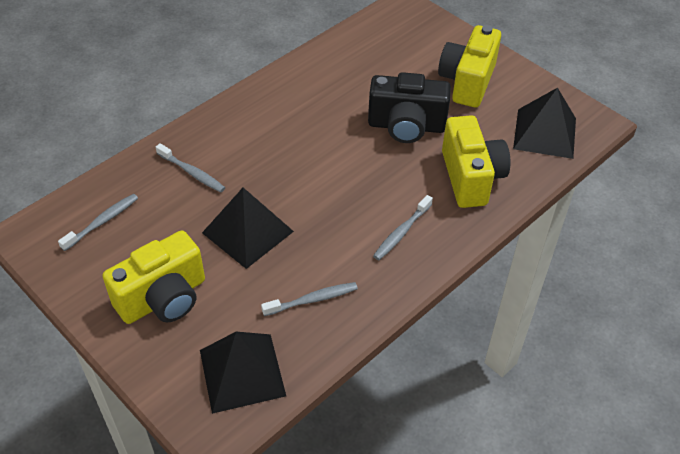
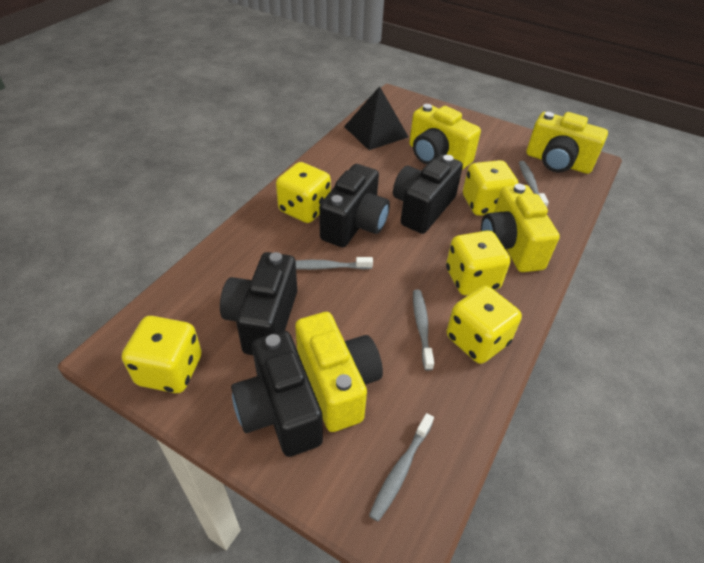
black camera: [368,72,451,143] = 1 -> [220,252,297,355] [231,331,323,457] [319,164,390,247] [393,154,463,234] = 4
black pyramid: [200,332,286,414] [202,188,294,269] [513,88,576,159] = 3 -> [344,86,408,150] = 1
yellow camera: [102,230,205,324] [438,25,501,108] [442,115,510,208] = 3 -> [295,312,383,432] [409,104,481,170] [481,184,560,272] [526,112,608,174] = 4
yellow dice: none = 0 -> [122,316,202,393] [276,162,331,223] [446,231,511,295] [447,286,522,364] [463,160,518,216] = 5

